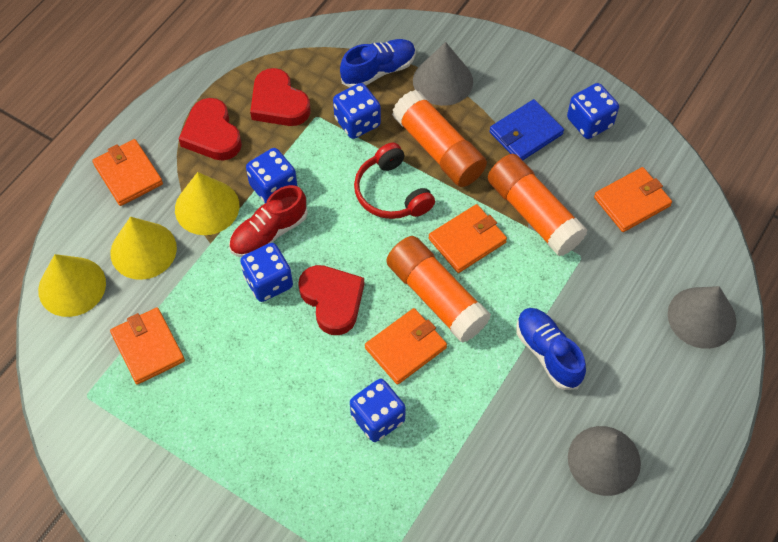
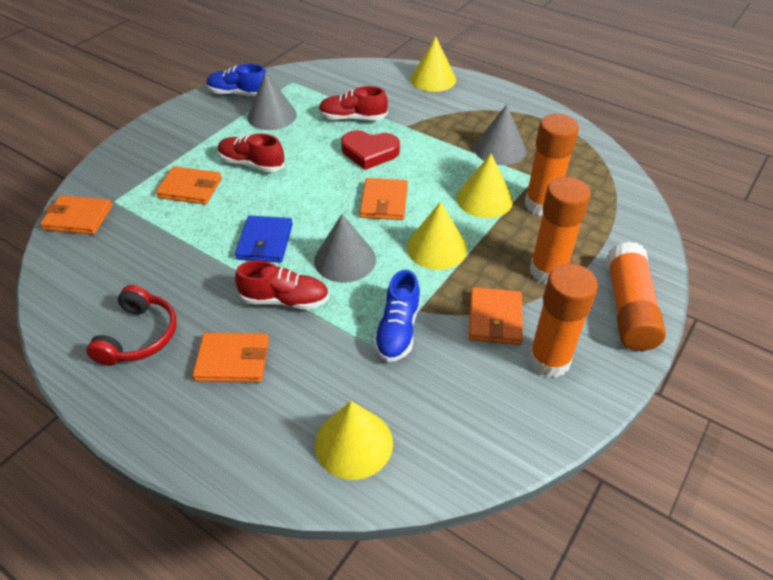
blue dice: [240,243,293,302] [246,148,297,203] [333,83,381,139] [350,379,406,442] [567,83,619,139] = 5 -> none = 0
orange glue stick: [386,236,491,342] [392,90,487,187] [488,154,588,256] = 3 -> [525,114,579,216] [528,264,598,378] [530,177,591,284] [607,242,666,351] = 4
red heart: [179,98,242,161] [250,68,310,126] [298,265,364,335] = 3 -> [341,130,400,170] = 1
red shoe: [229,185,308,257] = 1 -> [218,133,285,172] [235,260,329,310] [319,86,388,120] = 3
yellow cone: [38,254,106,317] [110,217,177,280] [175,172,239,235] = 3 -> [315,401,393,480] [407,202,467,270] [410,36,456,92] [456,154,513,218] = 4

